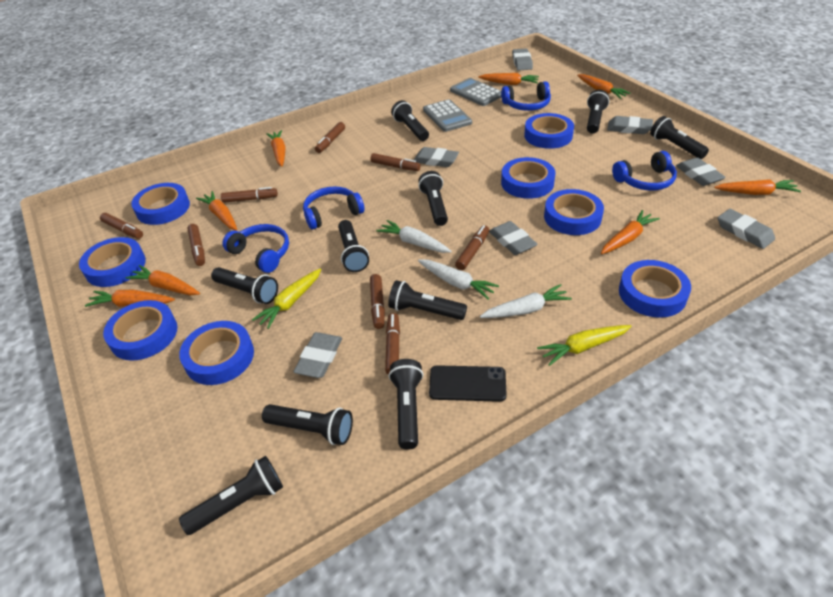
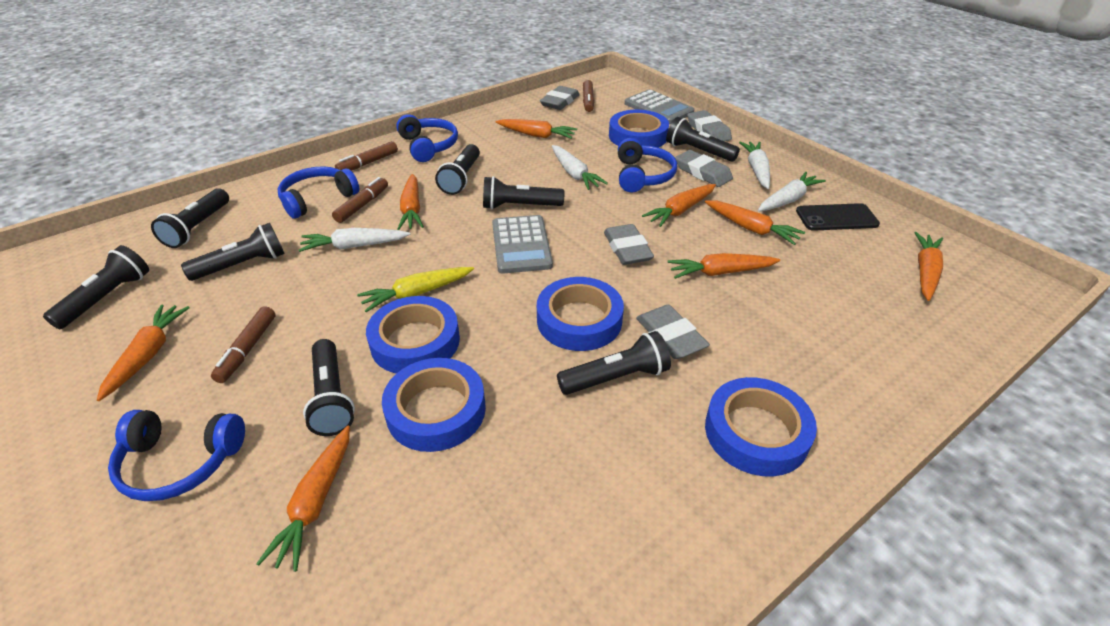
black flashlight: [179,456,283,535] [211,267,278,304] [262,404,353,445] [338,220,369,272] [388,280,467,320] [389,359,423,449] [391,100,429,141] [418,171,448,226] [587,90,609,134] [650,116,709,159] = 10 -> [43,245,149,329] [151,188,229,248] [181,223,285,281] [303,339,355,436] [435,144,480,195] [483,176,564,209] [557,331,671,395] [666,117,740,162] = 8
blue tape: [79,237,146,287] [103,300,177,361] [131,183,190,225] [179,321,254,385] [501,157,556,199] [524,113,574,149] [544,189,604,235] [619,260,691,318] = 8 -> [366,296,460,374] [382,358,486,452] [537,277,624,351] [609,110,669,148] [705,377,817,477] = 5
brown marker: [100,213,143,239] [187,224,205,266] [221,187,278,203] [315,122,345,153] [370,153,421,171] [370,274,385,329] [385,313,400,375] [455,225,489,270] = 8 -> [211,306,275,383] [332,177,388,223] [335,141,398,171] [583,80,594,112] = 4
grey eraser: [293,332,342,378] [414,147,459,167] [489,221,538,255] [512,49,533,71] [607,116,653,134] [676,157,726,186] [718,209,775,249] = 7 -> [540,86,580,110] [604,224,654,265] [636,305,710,359] [675,150,733,187] [687,110,732,141] = 5
white carrot: [376,220,452,253] [418,260,499,300] [480,284,572,318] = 3 -> [299,228,410,252] [552,145,608,190] [739,142,770,189] [758,172,826,212] = 4
yellow carrot: [252,268,321,329] [537,325,632,366] = 2 -> [357,267,474,312] = 1

